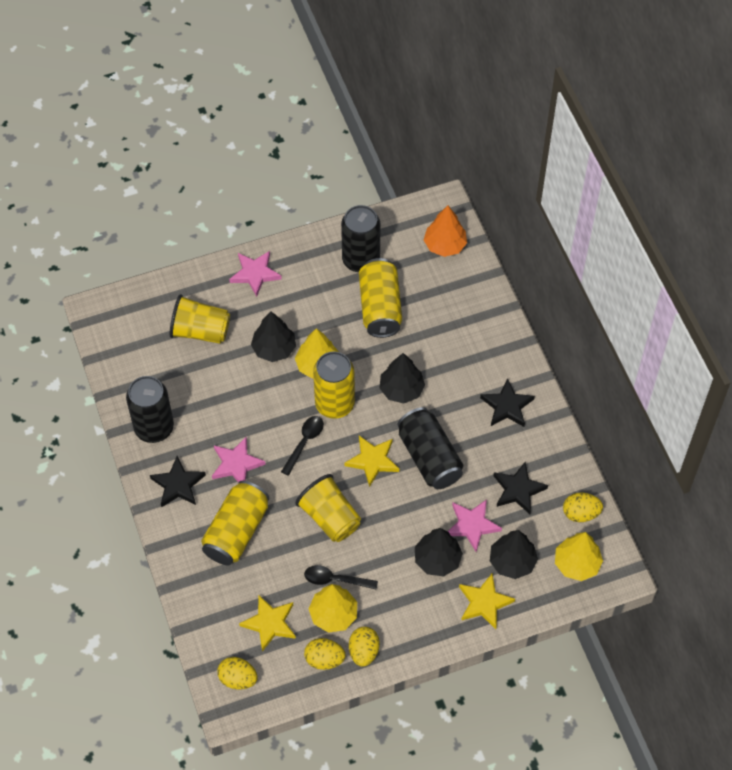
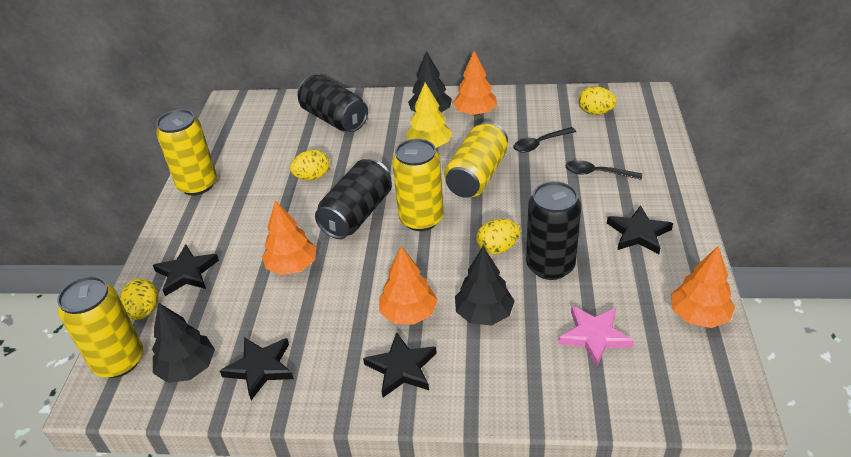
black star: [150,456,206,507] [480,378,535,427] [493,462,548,514] = 3 -> [153,245,219,296] [220,337,294,400] [363,332,437,397] [607,205,673,254] = 4
black tree: [251,311,296,362] [379,353,425,403] [415,528,463,577] [490,530,538,579] = 4 -> [152,302,215,383] [408,51,452,112] [455,246,515,325] = 3
orange tree: [424,205,467,257] = 1 -> [262,200,317,275] [379,246,438,325] [453,51,497,116] [671,246,735,328] = 4
pink star: [212,437,266,483] [229,251,282,297] [448,499,502,552] = 3 -> [558,306,634,367] = 1
yellow can: [201,481,269,565] [313,351,355,419] [359,258,402,338] = 3 -> [57,276,143,378] [156,109,217,195] [392,139,444,231] [444,122,508,198] = 4
yellow cup: [170,294,230,344] [296,474,361,542] = 2 -> none = 0
yellow star: [239,595,296,652] [344,436,399,487] [459,574,515,629] = 3 -> none = 0
yellow tree: [295,328,339,379] [309,584,357,633] [555,532,603,581] = 3 -> [406,83,452,148] = 1

